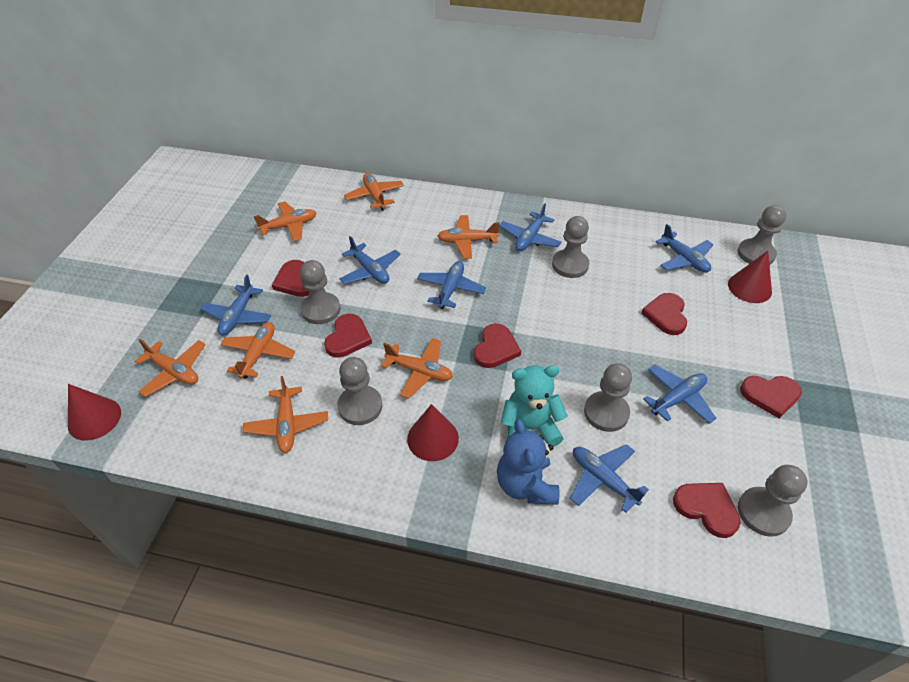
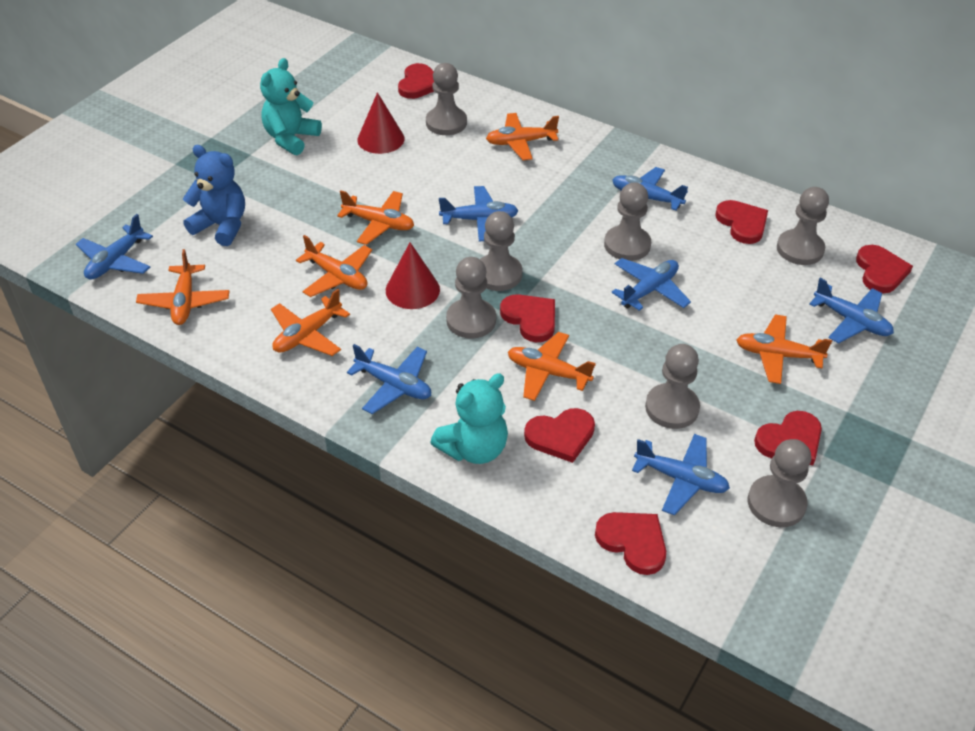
grey pawn: [300,260,341,324] [337,357,382,425] [552,216,589,278] [584,363,632,432] [737,205,786,265] [738,465,808,537] = 6 -> [426,63,467,135] [446,257,496,339] [480,211,522,291] [604,182,651,261] [645,344,700,429] [748,439,811,527] [777,187,829,265] = 7
red cone: [68,384,121,441] [407,404,459,461] [728,251,772,303] = 3 -> [357,92,404,154] [386,242,440,309] = 2
red heart: [272,260,309,297] [324,313,372,358] [474,323,521,368] [641,293,687,335] [673,483,741,538] [740,376,802,419] = 6 -> [398,63,434,99] [500,294,555,342] [524,408,595,463] [595,512,666,575] [715,200,768,244] [754,411,822,465] [856,245,913,293] = 7
turquoise teddy bear: [501,365,568,447] = 1 -> [260,58,322,155] [430,373,508,464] = 2

